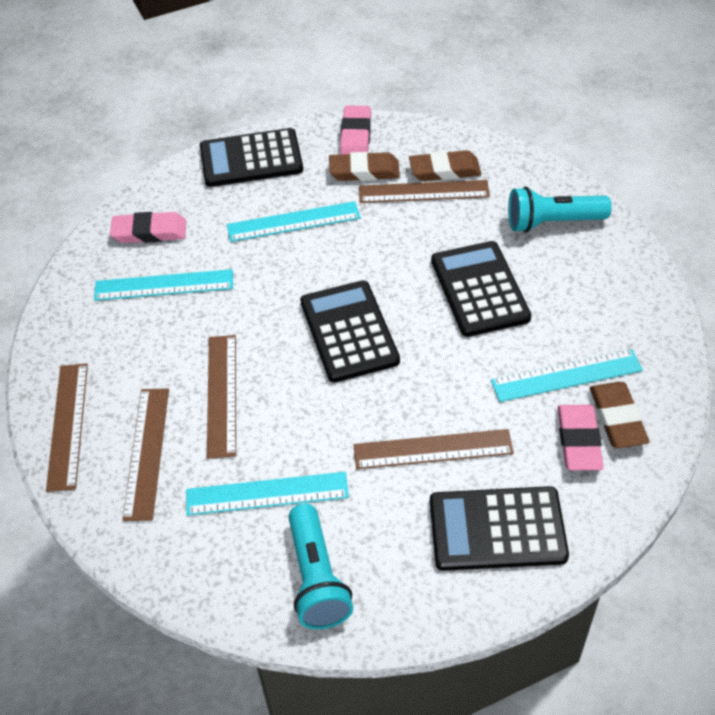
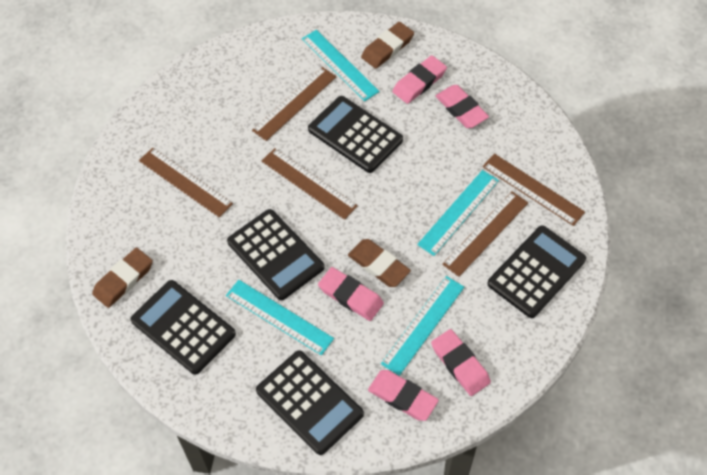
black calculator: [200,128,303,187] [300,280,400,382] [430,486,569,571] [431,241,531,337] = 4 -> [131,280,236,375] [227,209,324,300] [256,350,364,455] [308,96,403,173] [487,225,586,318] = 5
pink eraser: [110,212,186,243] [340,106,371,154] [558,405,604,471] = 3 -> [318,267,384,321] [368,370,439,421] [392,55,447,104] [431,329,491,396] [436,85,489,128] = 5
turquoise flashlight: [288,504,353,629] [508,187,612,233] = 2 -> none = 0

